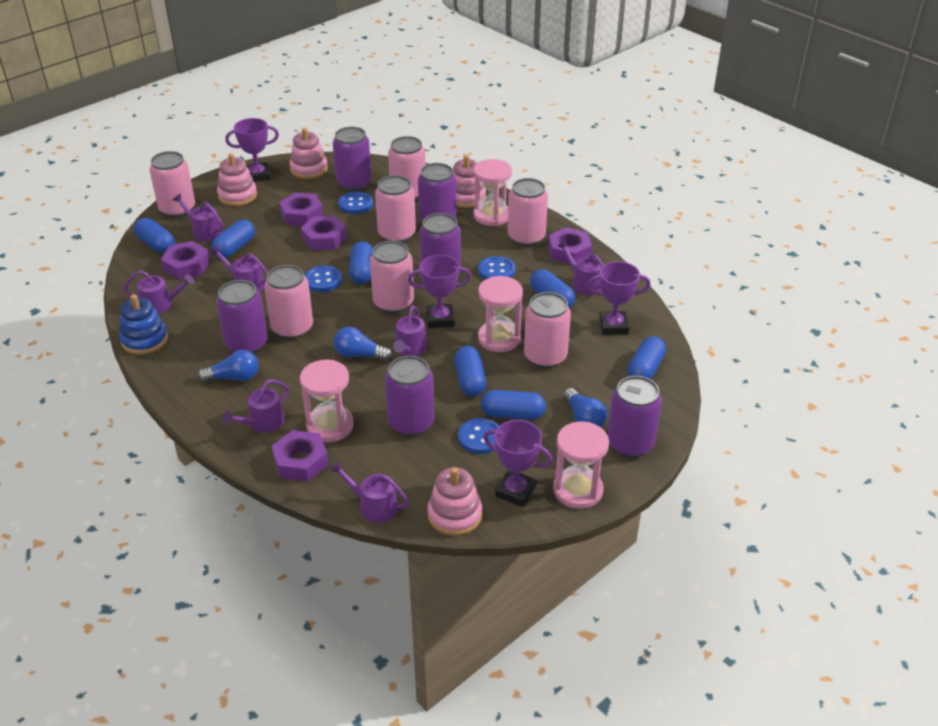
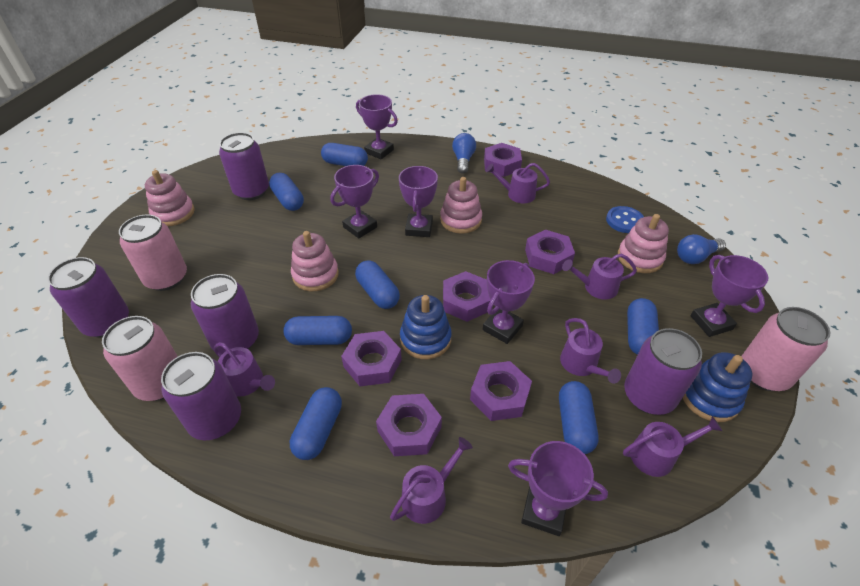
blue button: [305,266,342,292] [338,191,373,214] [458,418,499,454] [478,256,516,280] = 4 -> [606,206,644,233] = 1
blue light bulb: [197,350,259,382] [334,327,392,361] [563,388,607,427] = 3 -> [452,133,476,174] [677,234,726,264] = 2
blue stacking toy: [119,294,168,355] = 1 -> [400,295,452,359] [683,352,752,422] = 2
pink can: [149,151,195,217] [264,265,313,339] [370,241,414,313] [375,175,416,243] [388,136,426,200] [508,178,548,246] [524,292,571,368] = 7 -> [102,316,178,401] [119,214,187,291] [741,307,830,391] = 3
pink hourglass: [300,360,354,442] [473,159,512,226] [478,276,523,352] [553,421,609,509] = 4 -> none = 0
purple can: [216,280,268,354] [333,127,372,191] [385,356,435,436] [418,163,456,223] [420,213,461,273] [607,376,662,458] = 6 -> [48,257,129,338] [161,352,241,440] [191,274,259,354] [219,132,269,200] [624,328,702,415] = 5
purple nut: [161,241,210,280] [272,430,329,482] [279,193,323,226] [301,216,347,251] [548,227,592,264] = 5 -> [341,331,402,386] [376,394,442,456] [443,271,491,322] [470,361,532,421] [484,143,522,177] [525,230,575,274] = 6
purple trophy: [225,118,279,182] [408,255,471,328] [483,420,553,507] [587,261,651,335] = 4 -> [330,165,379,238] [356,94,398,159] [399,166,438,237] [483,260,535,344] [508,441,608,536] [691,255,768,337] = 6
purple watering can: [124,270,194,314] [173,193,224,242] [210,246,268,292] [222,380,289,433] [330,461,409,523] [393,305,427,356] [557,240,603,295] = 7 -> [214,342,275,397] [390,437,473,524] [486,163,550,203] [560,318,621,384] [562,254,637,299] [623,416,722,477] = 6

